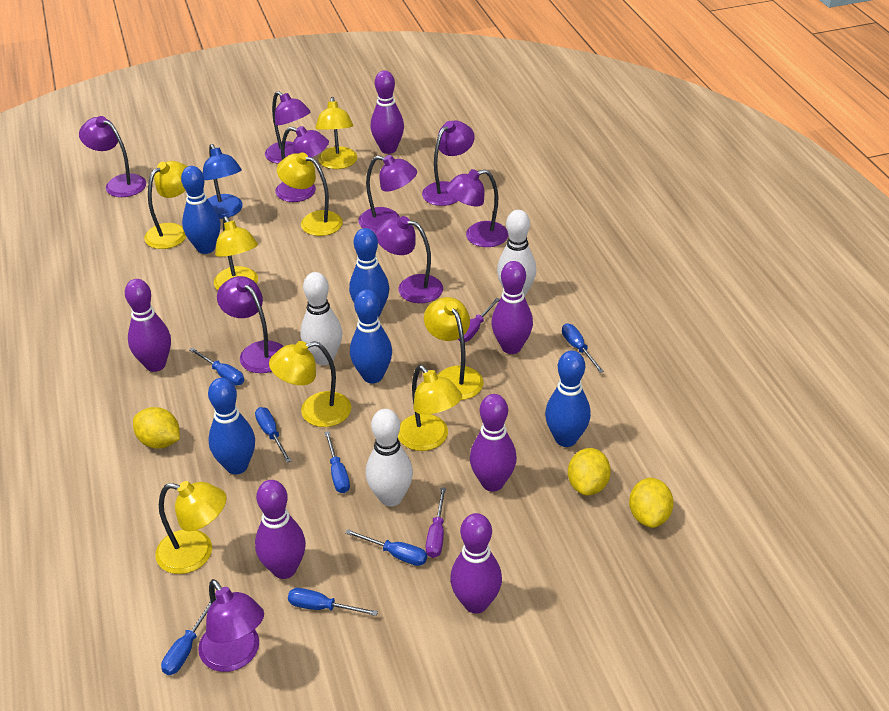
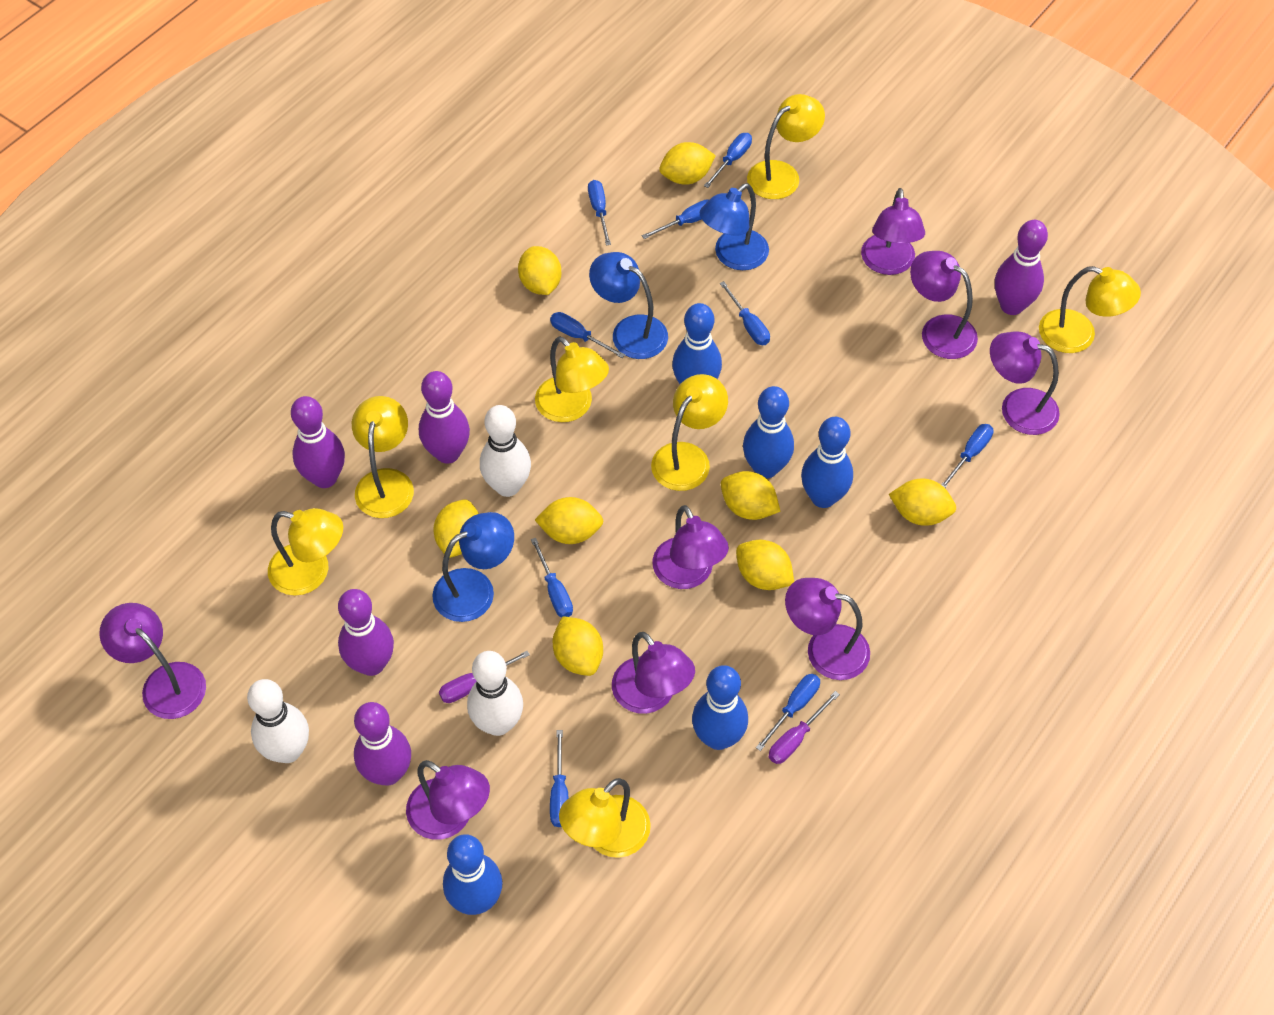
blue lamp: [203,144,243,219] = 1 -> [432,512,514,622] [589,252,668,359] [700,183,769,270] = 3
blue screwdriver: [161,601,211,675] [190,348,244,386] [255,407,291,463] [288,588,378,616] [324,431,350,493] [345,529,427,566] [562,324,604,373] = 7 -> [531,538,573,617] [550,312,625,358] [550,730,569,827] [588,180,611,246] [642,199,709,239] [704,133,752,188] [720,281,770,345] [756,674,820,751] [941,424,994,488] = 9
purple bowling pin: [125,279,171,372] [255,480,306,579] [371,70,404,154] [450,513,502,614] [470,394,517,492] [491,261,533,354] = 6 -> [291,396,345,488] [338,589,394,676] [354,702,411,786] [419,371,470,464] [995,220,1048,315] = 5
purple lamp: [79,116,146,197] [198,579,264,672] [217,276,284,373] [265,91,310,164] [275,126,329,202] [358,155,417,233] [375,216,443,303] [422,120,475,206] [446,169,508,247] = 9 -> [99,603,206,719] [406,760,490,840] [612,632,695,714] [652,505,729,589] [785,578,870,680] [861,188,925,275] [910,251,978,359] [990,331,1060,435] = 8
yellow lamp: [144,161,188,249] [155,481,227,574] [214,216,258,290] [269,341,351,427] [277,152,343,236] [315,97,357,169] [398,365,462,451] [424,297,484,400] = 8 -> [268,508,343,596] [352,396,414,518] [535,336,609,422] [559,778,651,858] [651,374,728,491] [747,94,825,199] [1039,266,1141,353] = 7
yellow lemon: [133,407,180,449] [568,448,611,496] [629,477,674,528] = 3 -> [433,499,479,558] [518,246,562,295] [535,497,604,544] [553,616,603,676] [659,142,716,185] [721,471,781,520] [736,540,794,590] [889,479,956,526] = 8

